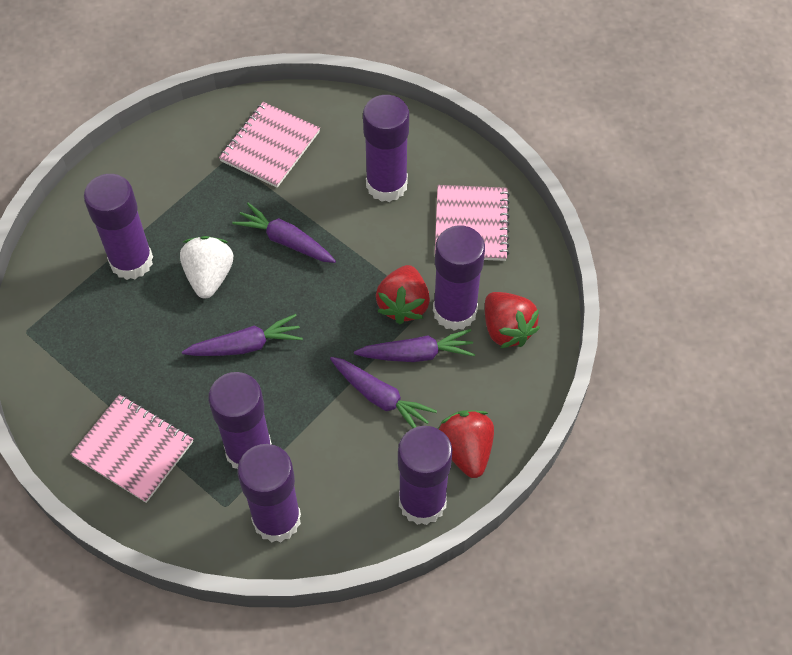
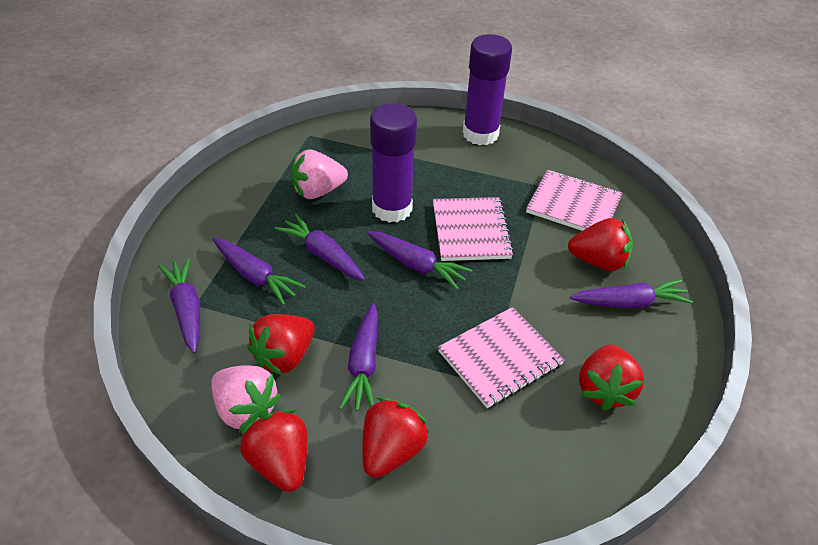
pink strawberry: none = 0 -> [211,365,281,432] [291,150,348,199] = 2
purple carrot: [182,314,303,356] [232,203,336,263] [330,357,437,428] [354,329,475,362] = 4 -> [158,257,200,353] [213,238,306,305] [275,214,365,281] [339,303,378,411] [367,231,472,290] [570,279,693,309] = 6
purple glue stick: [84,174,153,280] [208,372,272,469] [237,444,301,543] [363,95,409,202] [398,426,452,525] [433,225,485,331] = 6 -> [370,103,417,223] [463,34,512,145] = 2
red strawberry: [376,265,430,324] [438,410,494,478] [485,292,540,348] = 3 -> [240,410,308,492] [247,314,315,375] [362,398,429,478] [568,218,633,271] [579,344,644,411] = 5
white strawberry: [180,236,233,298] = 1 -> none = 0

